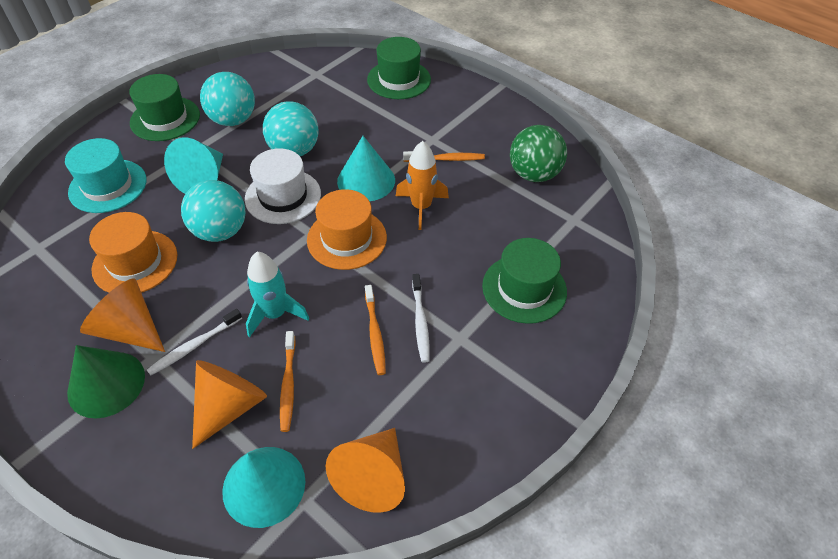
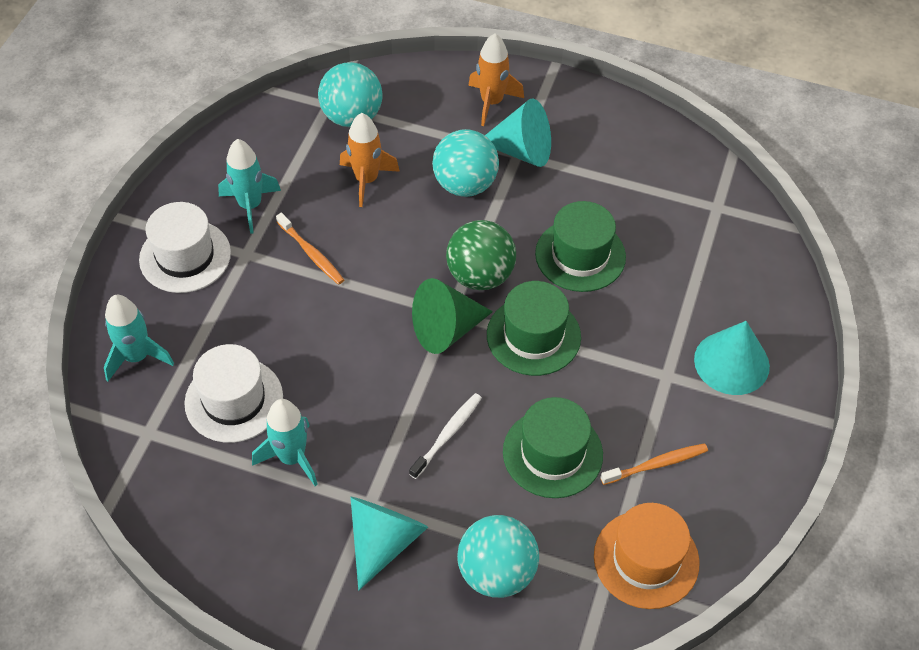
orange cone: [80,278,165,352] [192,360,267,449] [326,428,405,513] = 3 -> none = 0
orange hat: [89,212,177,293] [307,189,387,270] = 2 -> [594,503,700,609] = 1
orange rocket: [396,141,449,230] = 1 -> [340,113,400,207] [468,33,524,126] = 2
orange toothbrush: [280,331,296,432] [365,285,386,375] [403,151,485,162] = 3 -> [276,213,344,285] [600,443,708,485] = 2
turquoise hat: [65,138,146,213] = 1 -> none = 0
turquoise rocket: [246,252,309,337] = 1 -> [104,295,174,381] [218,139,281,234] [252,399,318,486] = 3
white hat: [245,148,321,224] = 1 -> [139,202,231,293] [184,344,283,443] = 2
white toothbrush: [147,309,242,376] [412,274,430,363] = 2 -> [409,393,482,479] = 1

